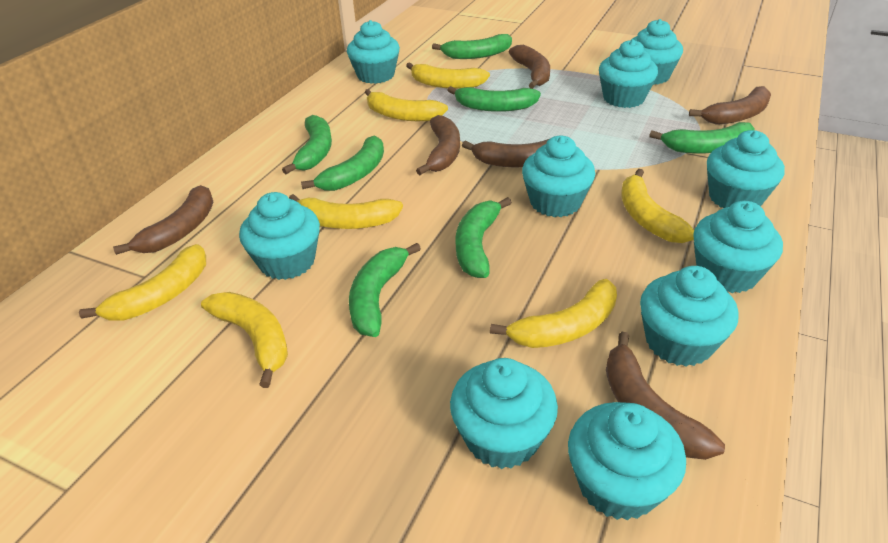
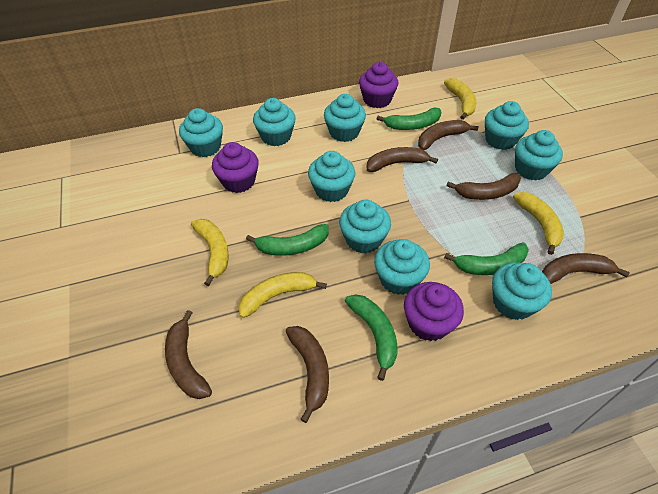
green banana: [282,115,332,174] [301,135,384,191] [349,243,421,337] [432,34,512,59] [448,86,541,112] [455,197,512,278] [649,122,755,154] = 7 -> [246,224,329,256] [345,294,397,381] [377,107,442,130] [444,242,529,275] = 4
purple cupcake: none = 0 -> [212,142,259,193] [359,62,398,108] [404,282,464,341] = 3
turquoise cupcake: [239,192,320,280] [347,20,400,84] [450,358,558,469] [522,136,595,217] [568,402,686,521] [599,39,658,108] [631,19,683,85] [640,266,738,367] [693,201,783,293] [707,130,785,208] = 10 -> [179,108,223,157] [253,98,296,146] [308,151,355,202] [324,94,366,142] [339,200,391,254] [374,239,430,295] [485,101,529,150] [492,262,552,320] [515,130,563,181] = 9
yellow banana: [79,244,206,321] [201,292,288,388] [289,194,403,229] [365,89,448,121] [406,62,490,89] [490,279,617,348] [621,169,694,243] = 7 -> [191,219,229,286] [239,272,327,318] [444,78,476,120] [513,192,564,255] = 4

